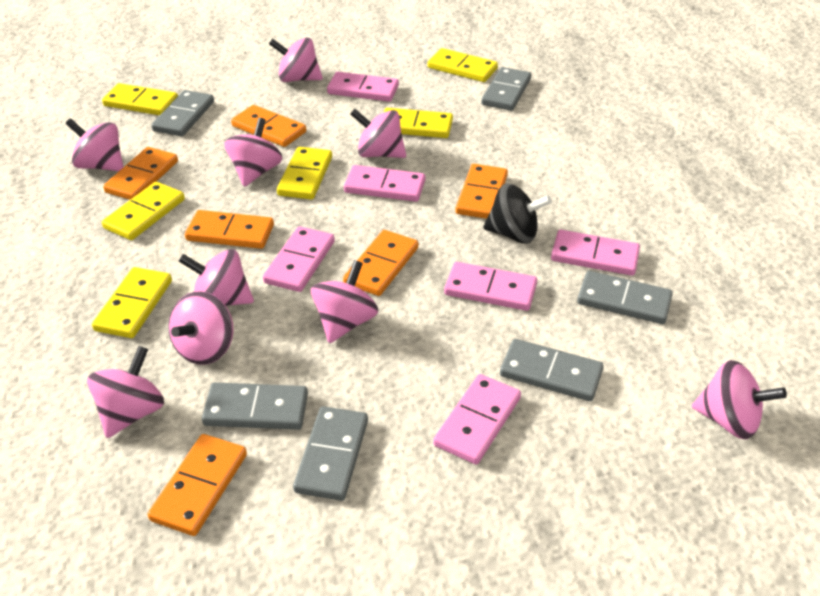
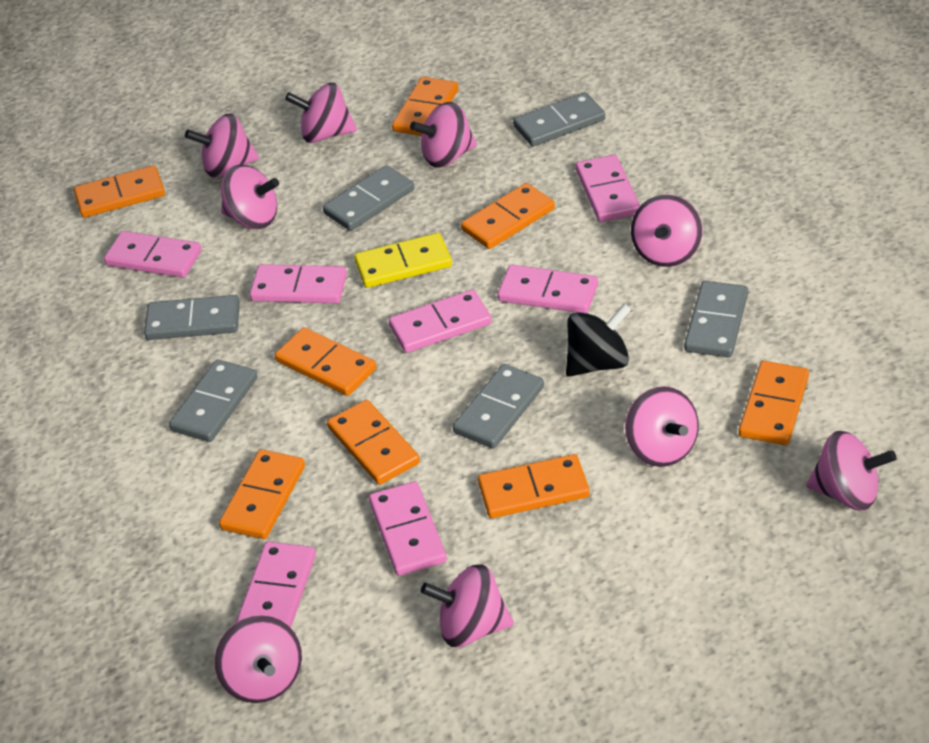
orange domino: [103,147,178,200] [148,434,247,536] [185,210,274,249] [231,105,306,147] [343,230,418,296] [455,164,508,219] = 6 -> [74,165,165,218] [219,449,305,539] [275,327,376,396] [327,400,420,485] [392,77,458,136] [461,183,555,249] [478,454,590,518] [739,361,809,445] = 8
pink domino: [263,226,335,292] [327,72,399,102] [344,165,426,202] [433,374,521,464] [444,262,537,311] [551,230,640,276] = 6 -> [104,231,202,278] [236,542,316,628] [250,264,347,304] [369,481,447,576] [389,290,492,353] [497,264,598,313] [576,155,640,222] = 7
yellow domino: [92,267,172,338] [102,83,178,115] [102,182,185,240] [277,147,332,200] [383,108,453,138] [427,48,498,82] = 6 -> [354,233,452,288] = 1

